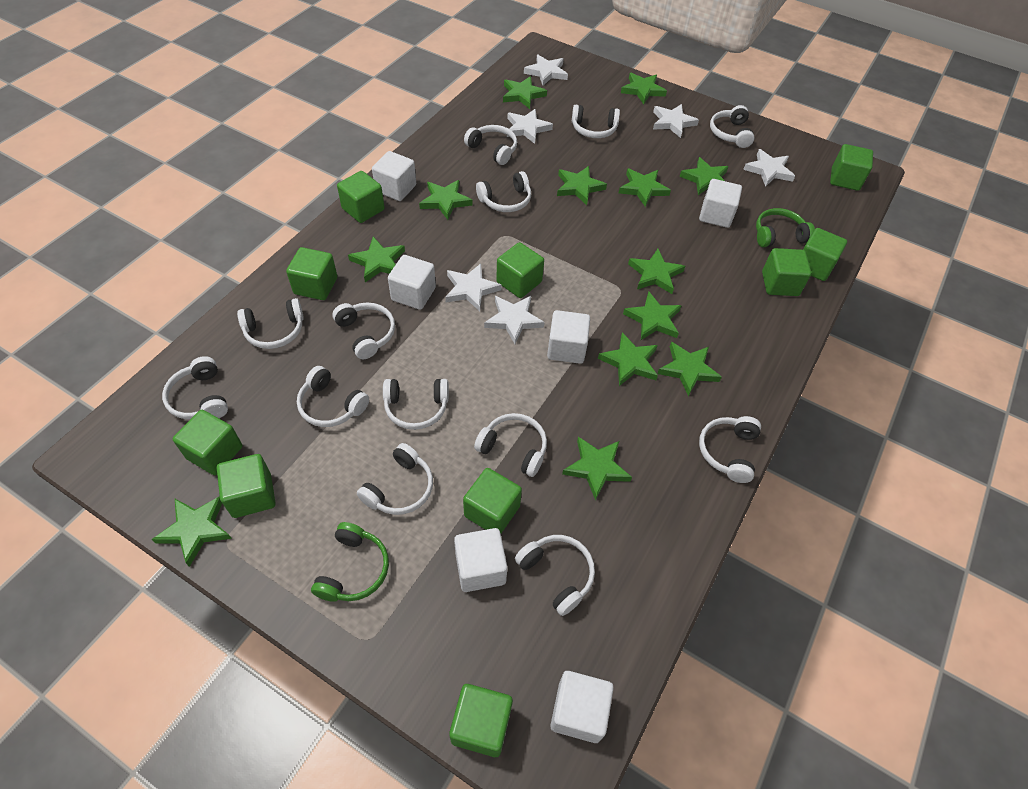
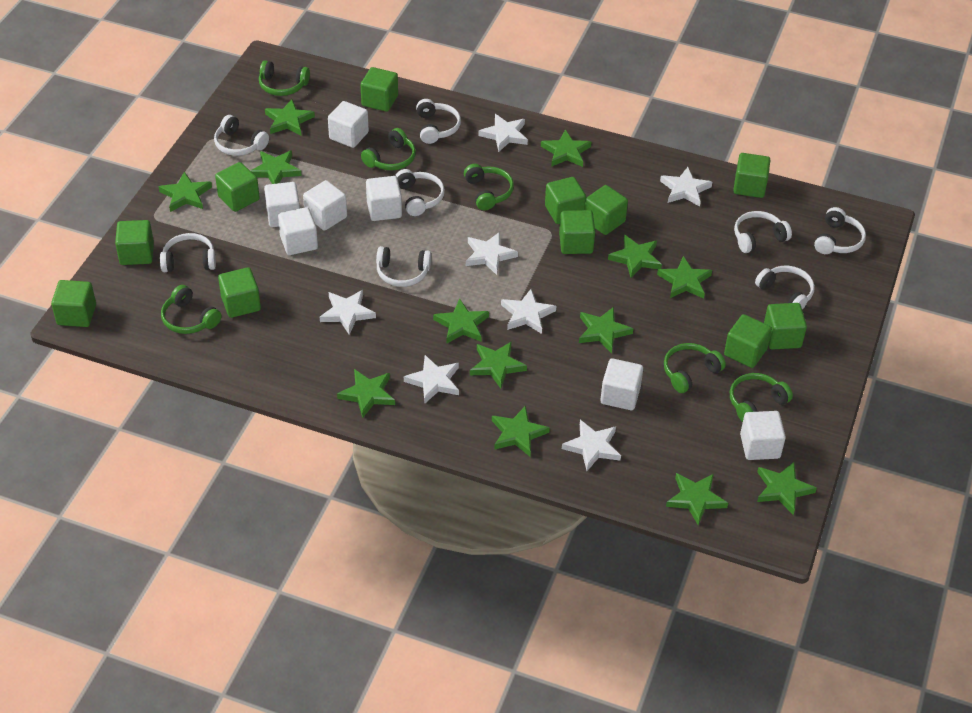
green cube: [173,410,242,475] [217,454,275,518] [286,247,337,300] [337,171,385,223] [449,684,513,757] [463,468,522,533] [496,242,544,298] [762,248,811,296] [803,228,847,281] [830,144,873,191] = 10 -> [51,280,96,327] [115,220,154,265] [215,162,260,212] [218,267,261,318] [361,67,398,112] [545,177,586,224] [559,210,595,254] [584,185,628,235] [724,314,772,368] [733,153,770,198] [764,303,807,350] = 11
green headphones: [311,522,389,601] [756,208,815,247] = 2 -> [161,285,222,334] [259,60,310,96] [361,128,416,171] [464,164,514,211] [664,343,726,393] [730,373,793,422] = 6
white cube: [372,151,416,201] [388,255,436,310] [454,528,507,592] [547,310,590,364] [551,671,614,743] [699,179,742,228] = 6 -> [264,182,300,227] [278,207,318,255] [303,180,347,231] [328,101,369,148] [366,176,402,221] [601,358,643,410] [740,411,786,460] = 7
white headphones: [162,356,228,419] [237,298,304,349] [297,366,369,427] [332,302,395,359] [357,443,433,515] [383,379,449,430] [464,125,517,165] [474,413,547,477] [476,171,531,212] [515,535,595,616] [572,105,620,138] [699,416,761,483] [710,105,754,148] = 13 -> [160,233,216,272] [214,115,269,156] [376,246,432,287] [395,169,445,216] [416,99,461,144] [734,211,792,253] [755,266,815,310] [814,207,866,254] = 8
white star: [445,263,502,311] [484,296,545,344] [507,109,553,144] [524,55,568,85] [653,104,699,138] [743,149,795,187] = 6 -> [320,290,376,335] [404,355,459,403] [466,232,518,275] [479,114,528,152] [501,289,556,334] [562,420,621,471] [660,167,712,207] = 7

